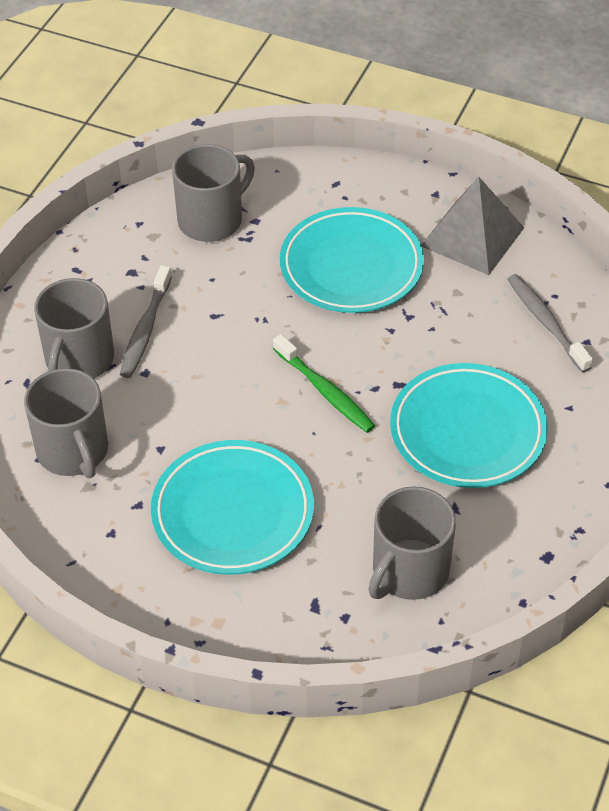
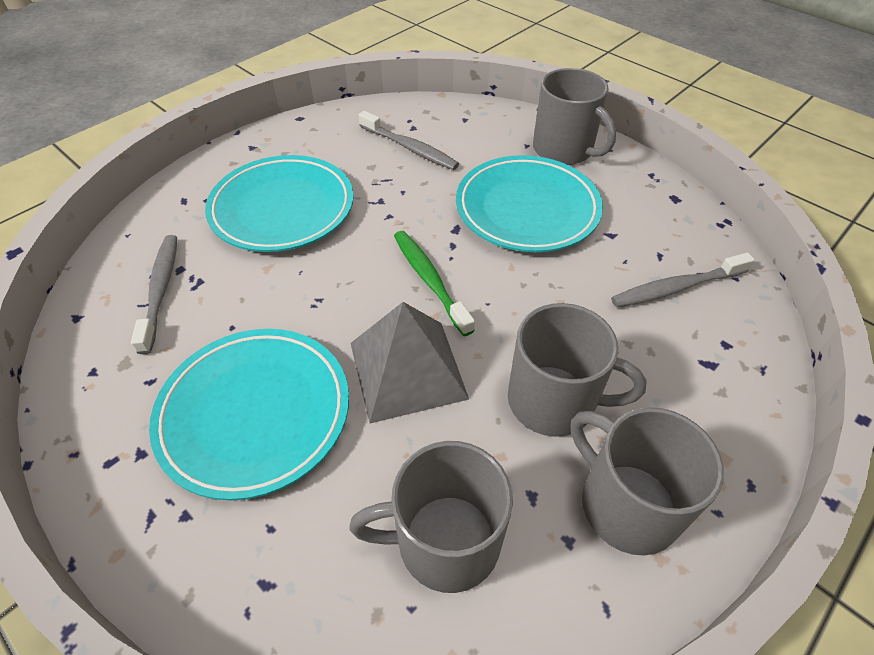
grey toothbrush: [120,265,172,378] [507,274,593,373] = 2 -> [131,235,177,354] [359,111,459,170] [611,253,755,307] = 3

